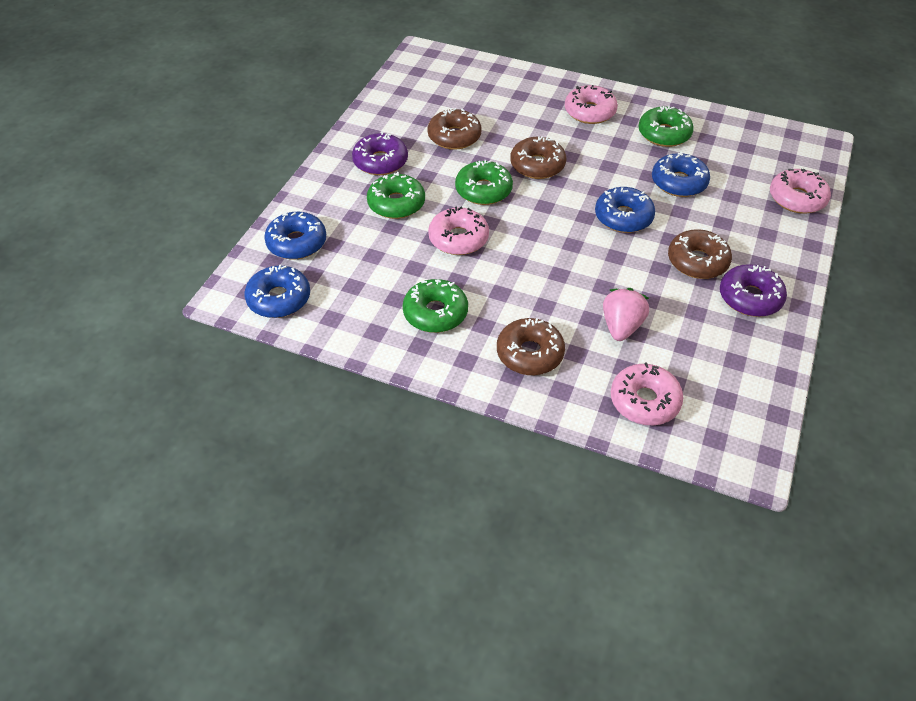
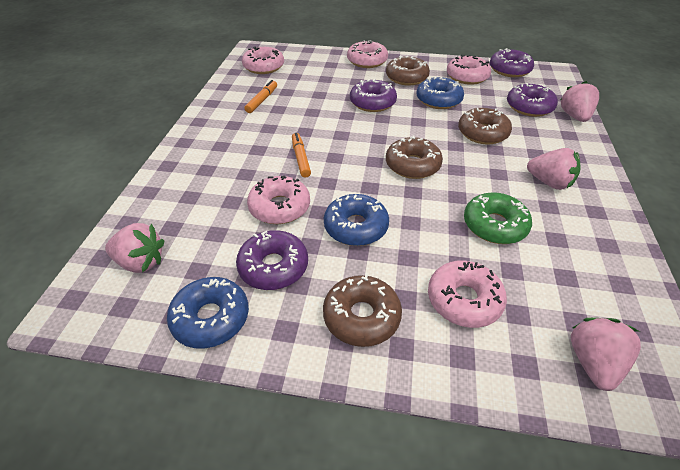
blue donut: [245,265,310,318] [264,212,326,259] [595,187,655,233] [652,152,710,197] = 4 -> [167,277,249,349] [324,194,389,246] [416,77,464,109] = 3
green donut: [367,172,425,219] [403,279,468,333] [455,160,513,205] [638,106,694,147] = 4 -> [464,192,532,244] = 1
orange marker: none = 0 -> [245,80,277,113] [292,132,311,178] = 2
pink donut: [428,207,489,255] [565,85,618,124] [611,362,683,425] [770,169,831,213] = 4 -> [242,46,284,74] [247,176,310,224] [347,40,388,68] [428,260,507,328] [447,54,491,85] = 5
pink strawberry: [603,288,649,341] = 1 -> [105,223,164,273] [527,148,581,190] [560,81,599,122] [571,318,641,391] = 4
purple donut: [352,131,408,175] [720,264,787,317] = 2 -> [236,230,308,290] [350,79,397,112] [490,48,534,77] [507,83,558,117] = 4

